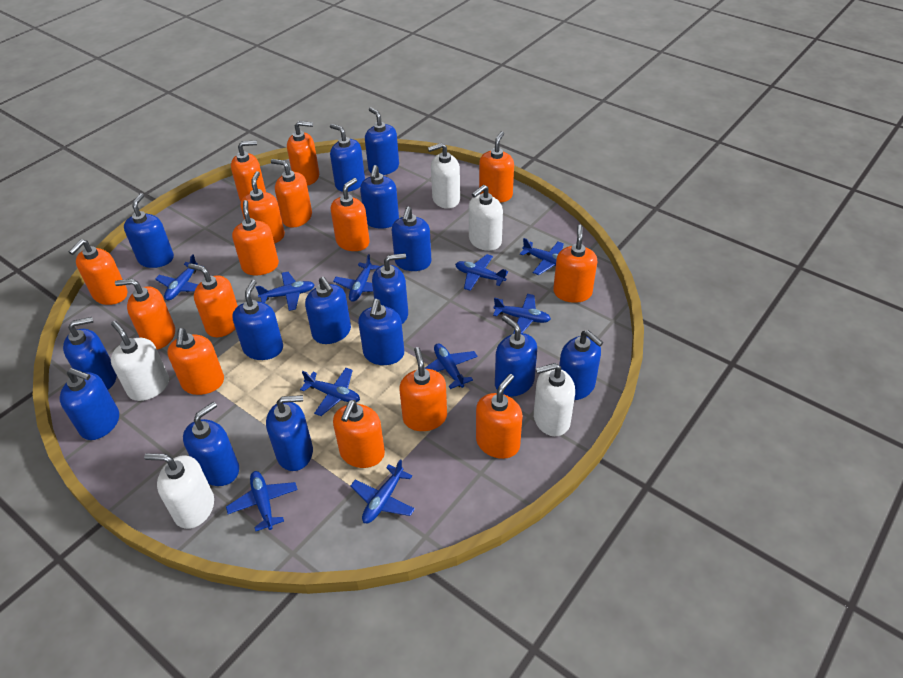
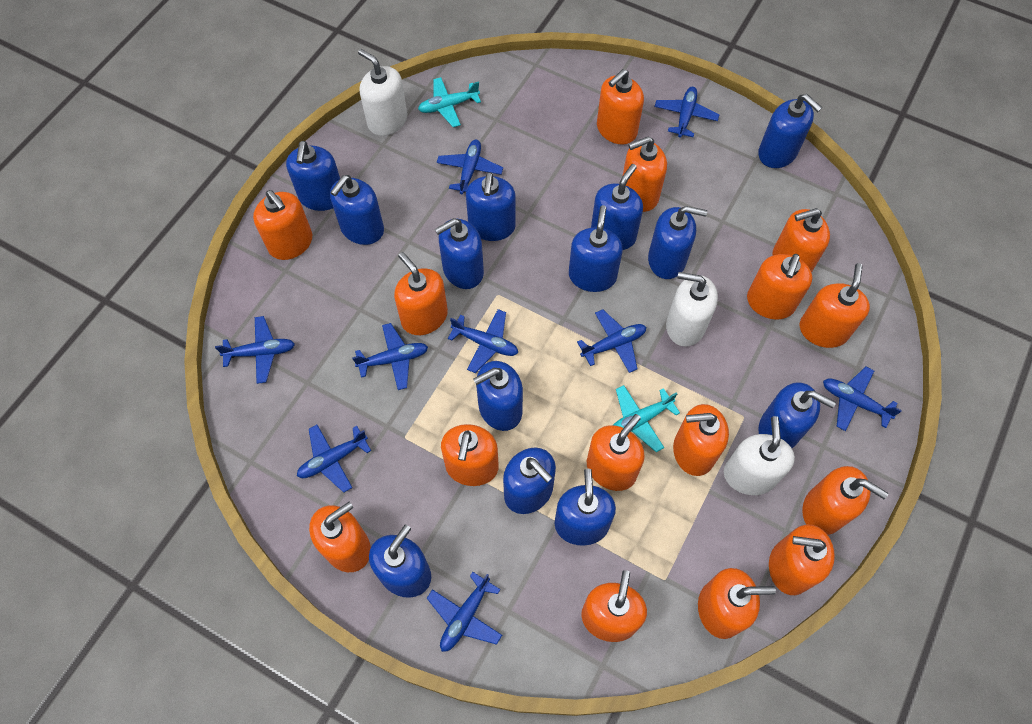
blue plane: [155,254,201,300] [226,471,298,531] [256,272,314,311] [300,368,360,416] [333,254,380,302] [350,459,415,523] [424,343,478,389] [455,254,508,291] [493,294,551,334] [520,238,564,275] = 10 -> [215,316,295,384] [297,425,371,493] [352,323,428,390] [427,572,502,652] [437,139,503,194] [448,309,518,373] [577,309,646,373] [654,87,720,138] [823,367,902,431] = 9
blue soap dispenser: [60,368,119,440] [63,317,117,389] [124,193,174,268] [183,402,239,486] [232,280,283,360] [266,395,313,471] [305,277,351,344] [330,124,365,192] [358,299,404,365] [360,165,399,228] [365,107,399,175] [372,253,408,324] [392,207,431,271] [495,315,537,397] [559,330,603,400] = 15 -> [286,141,340,211] [330,175,384,245] [369,525,431,598] [435,218,484,289] [466,172,516,241] [473,361,523,431] [503,448,556,514] [555,469,616,546] [569,205,623,292] [591,164,643,250] [648,206,708,279] [758,94,822,168] [758,382,836,448] = 13
turquoise plane: none = 0 -> [418,77,481,127] [613,385,680,452] = 2
white soap dispenser: [111,321,169,401] [144,453,214,529] [428,143,460,209] [469,185,503,251] [534,363,575,436] = 5 -> [358,49,407,136] [666,272,718,347] [724,416,795,495] = 3

